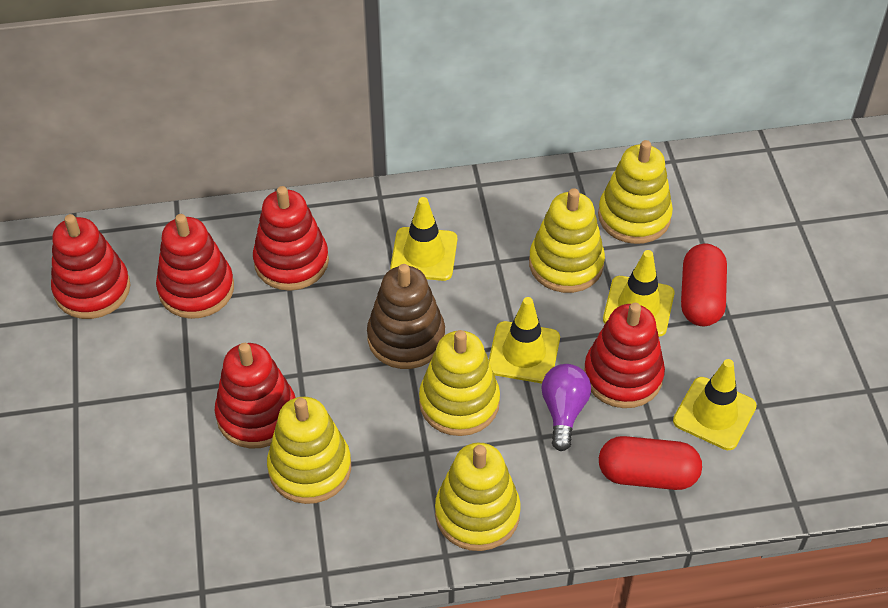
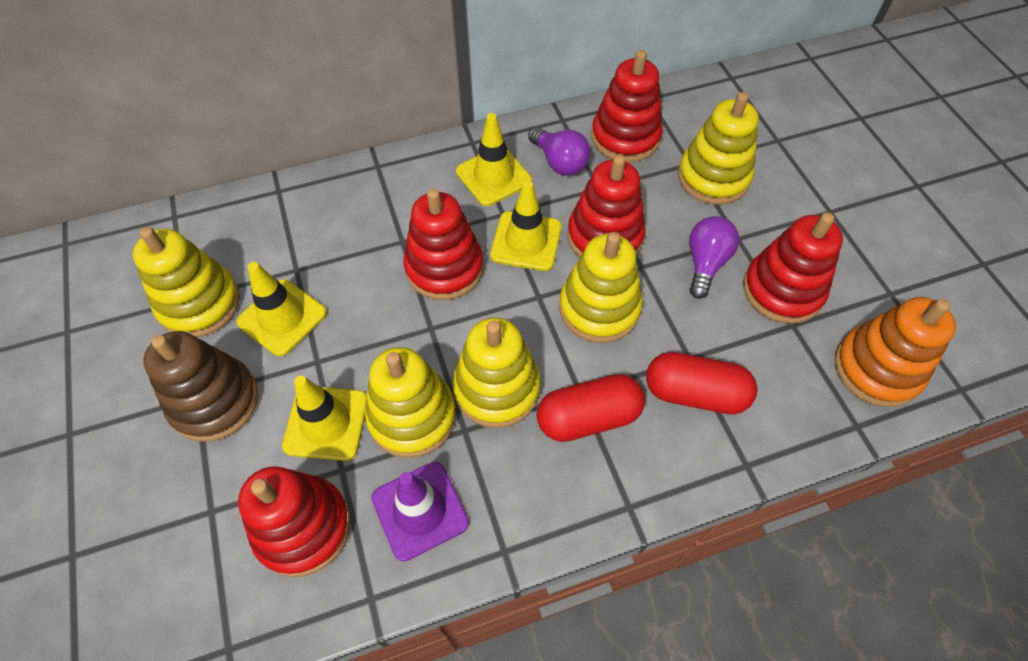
orange stacking toy: none = 0 -> [835,297,956,407] = 1
purple light bulb: [541,364,591,451] = 1 -> [528,127,590,176] [689,216,739,299] = 2
purple traffic cone: none = 0 -> [371,462,469,561] = 1

